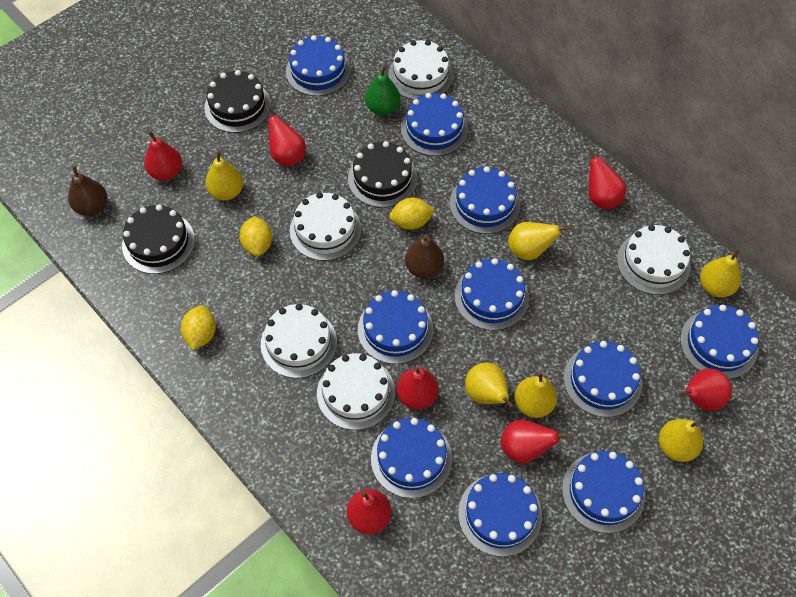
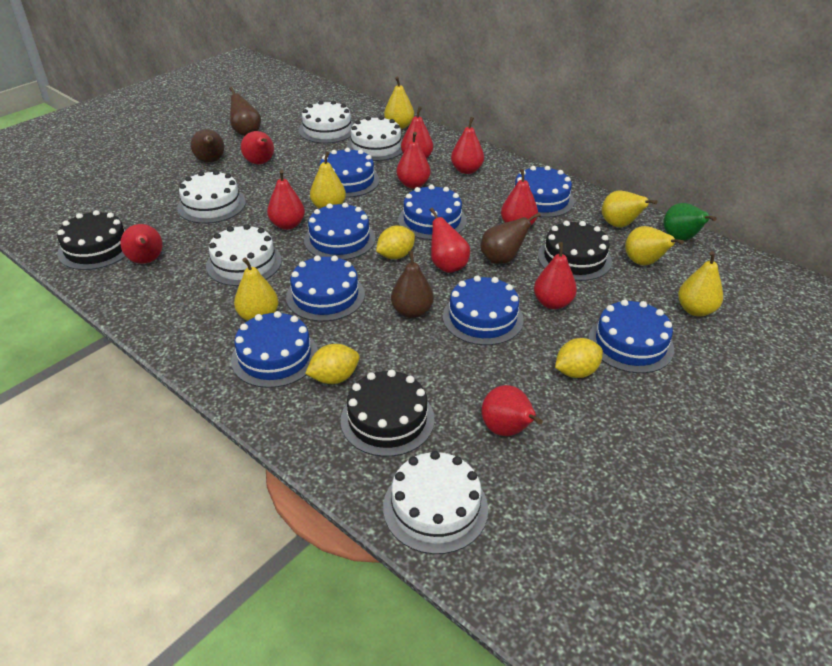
blue cake: [286,35,351,96] [358,290,433,364] [371,418,452,498] [401,93,468,156] [450,166,520,234] [455,258,529,330] [458,473,542,557] [562,451,645,533] [564,341,642,417] [680,305,759,379] = 10 -> [231,311,318,388] [286,255,365,322] [304,203,375,260] [320,148,379,198] [398,185,467,240] [443,275,524,345] [508,166,574,218] [588,300,674,373] = 8
brown pear: [68,166,107,216] [405,234,444,278] = 2 -> [191,129,224,163] [229,87,261,136] [391,251,434,318] [480,212,541,264] = 4
red pear: [144,131,182,181] [264,106,306,167] [347,489,391,534] [397,367,439,409] [501,420,572,463] [587,147,626,209] [679,368,732,411] = 7 -> [120,224,162,264] [241,131,274,164] [267,170,305,230] [397,132,431,188] [401,106,433,159] [430,208,470,273] [451,117,484,174] [482,385,543,436] [501,169,538,225] [534,242,577,309] = 10

